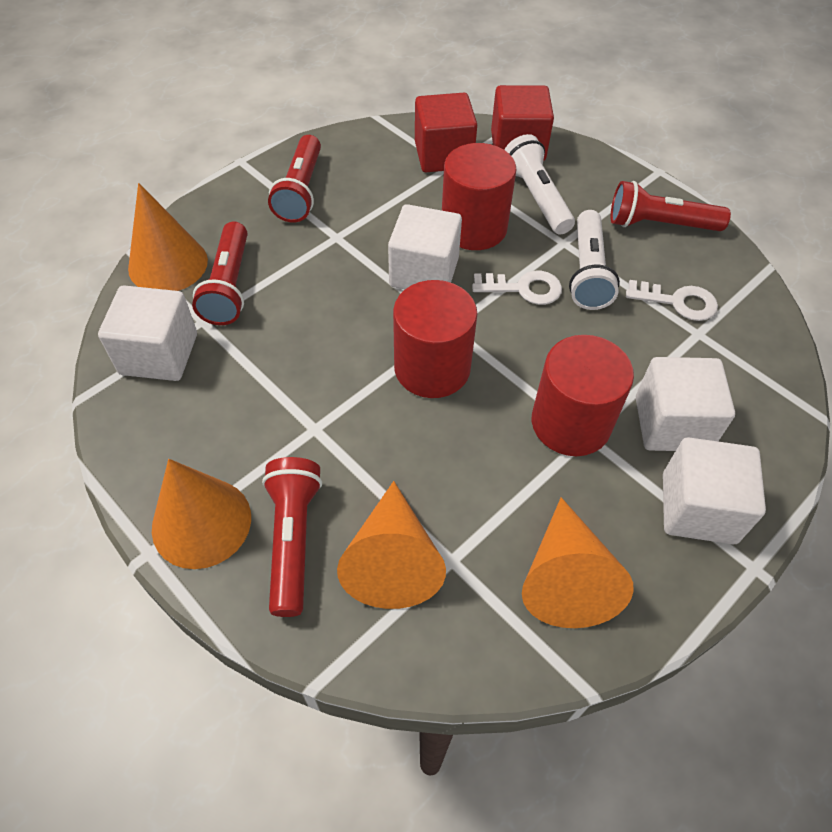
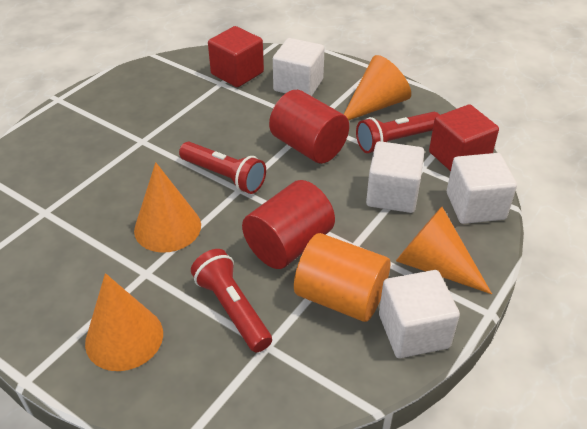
orange cylinder: none = 0 -> [294,233,390,322] = 1
red cylinder: [393,280,477,398] [442,143,516,250] [532,335,634,456] = 3 -> [242,180,335,269] [269,90,349,164] = 2
red flashlight: [192,221,248,325] [262,457,322,617] [268,135,321,222] [611,181,731,231] = 4 -> [179,142,266,194] [191,249,272,352] [356,112,440,153] = 3
white flashlight: [504,134,575,235] [569,210,620,310] = 2 -> none = 0
white key: [472,271,562,305] [626,280,718,321] = 2 -> none = 0

